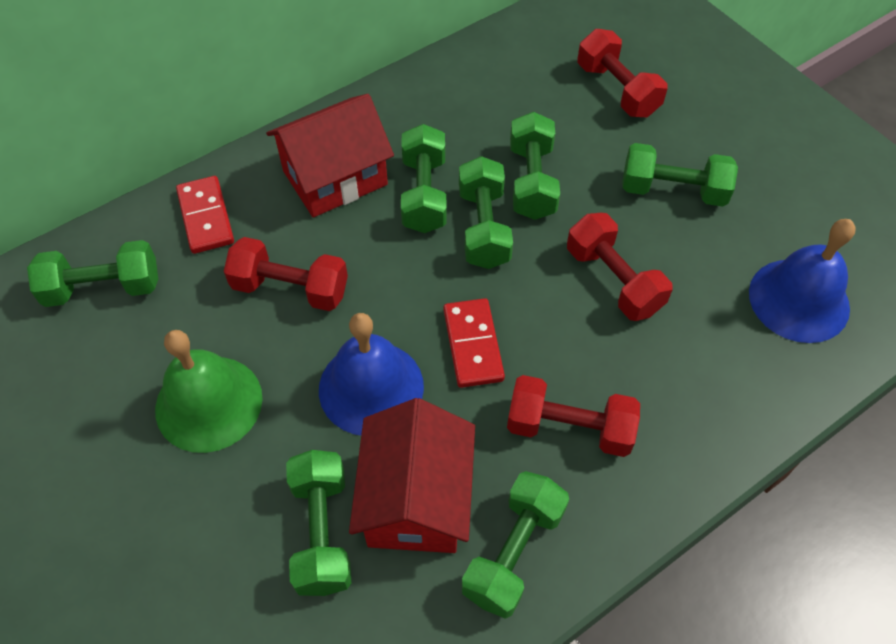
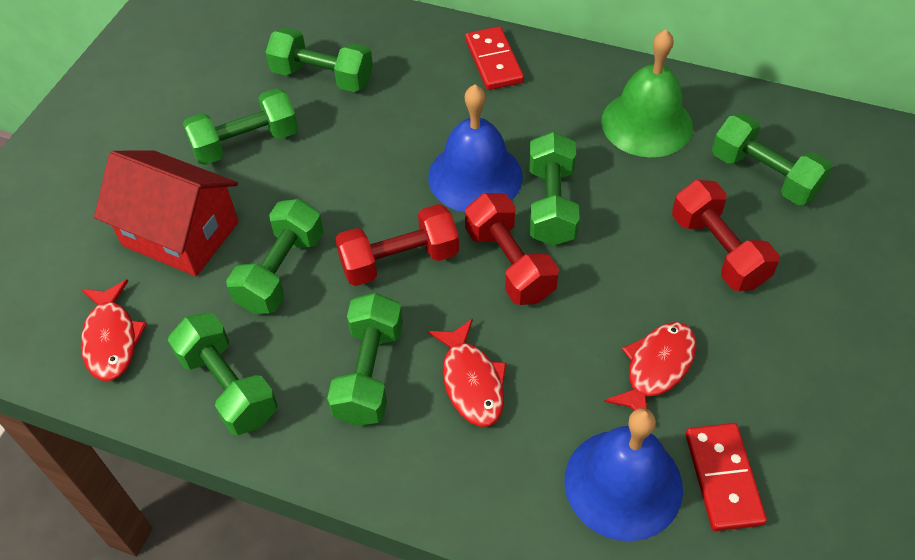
red dumbbell: [224,237,348,311] [507,375,640,457] [567,213,673,321] [578,29,668,117] = 4 -> [335,204,459,286] [465,193,559,305] [672,180,779,291] = 3
red fish: none = 0 -> [81,279,147,381] [428,319,507,427] [604,322,696,411] = 3
red house: [266,94,394,217] [349,398,475,553] = 2 -> [94,150,238,276] = 1

